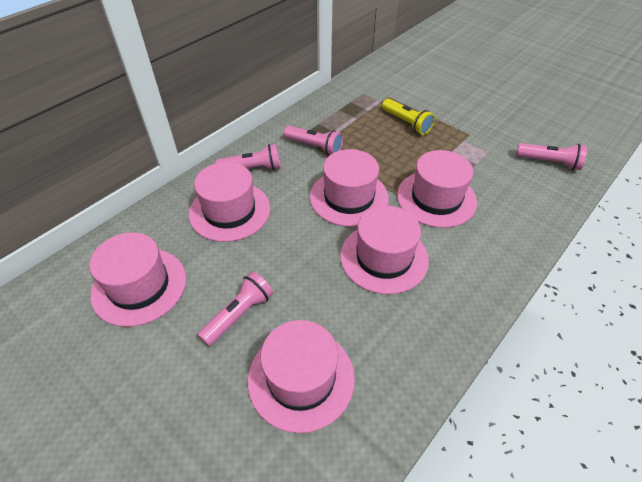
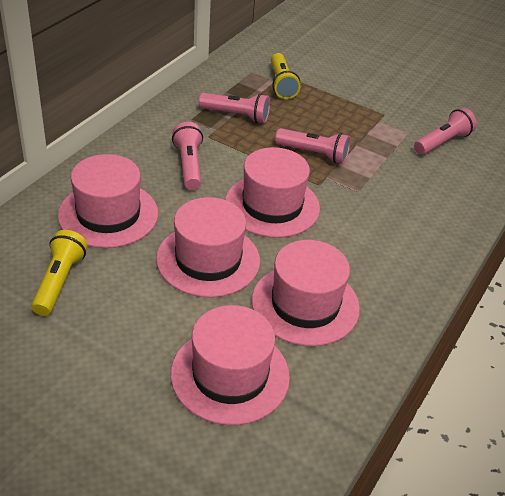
pink hat: [89,232,186,327] [189,162,270,242] [248,320,355,433] [310,149,389,227] [340,206,429,294] [397,150,477,228] = 6 -> [58,154,158,248] [156,197,260,298] [171,305,290,425] [225,147,320,238] [252,240,360,346] = 5
yellow flashlight: [382,99,435,135] = 1 -> [31,230,87,316] [271,53,301,99] = 2

